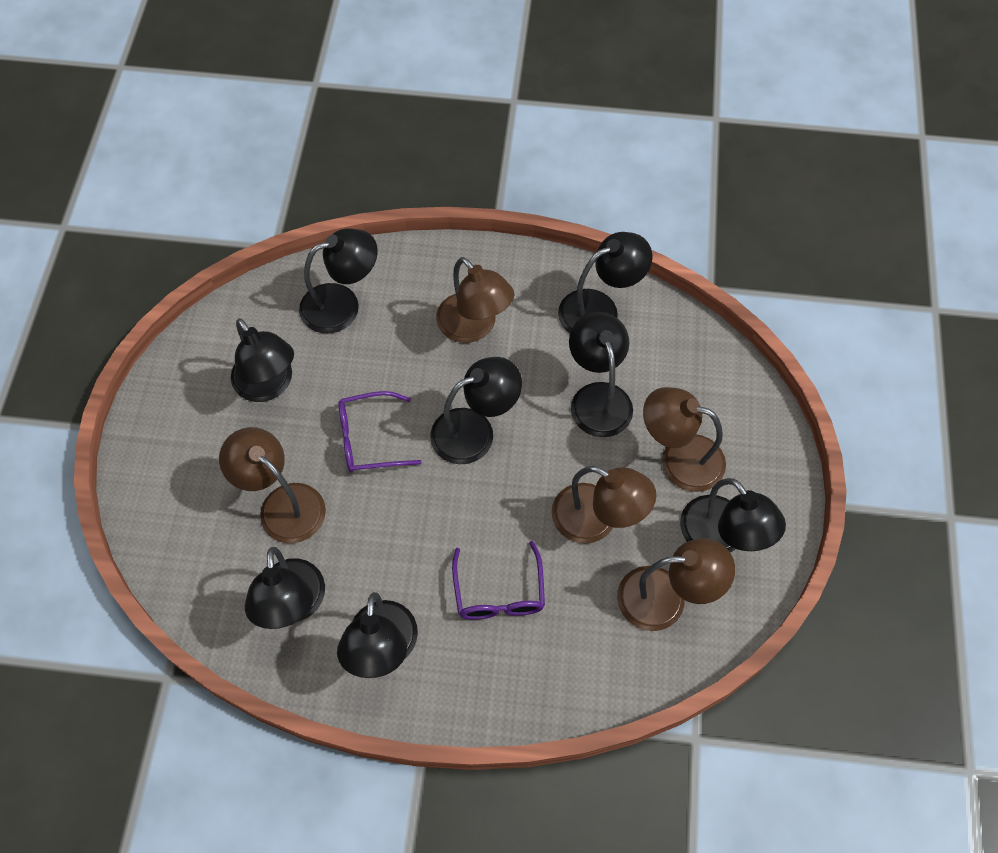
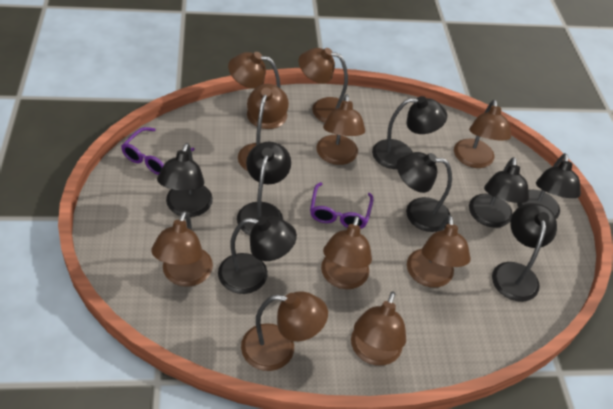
brown lamp: [219,427,326,543] [436,257,514,343] [552,466,657,544] [617,538,735,631] [643,387,726,492] = 5 -> [151,211,213,287] [228,52,287,129] [238,84,289,171] [241,291,328,371] [299,48,348,123] [316,94,365,165] [321,216,372,289] [351,292,406,366] [407,215,471,288] [454,100,511,168] = 10

